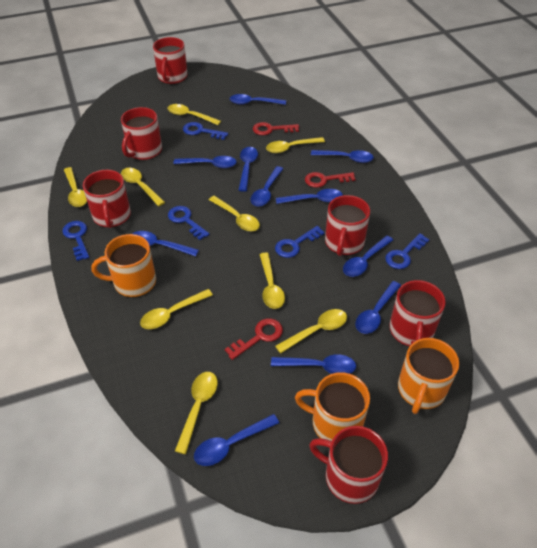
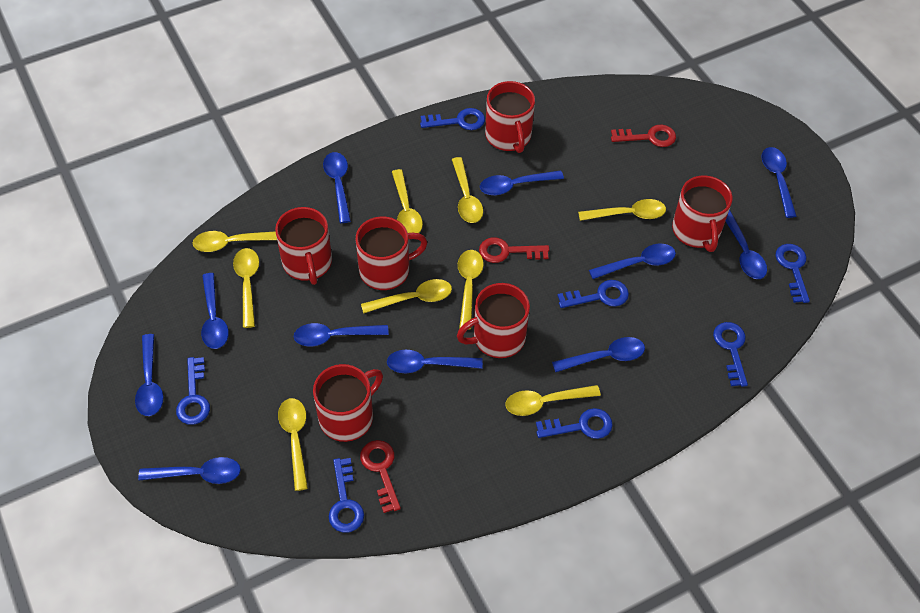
blue key: [62,221,89,261] [168,206,210,240] [183,122,228,140] [275,226,325,258] [385,233,429,269] = 5 -> [176,357,210,425] [329,458,364,533] [420,108,485,130] [536,408,613,439] [557,280,629,308] [713,322,748,387] [776,244,810,303] = 7
orange mug: [92,234,156,297] [295,372,370,441] [398,338,459,414] = 3 -> none = 0

